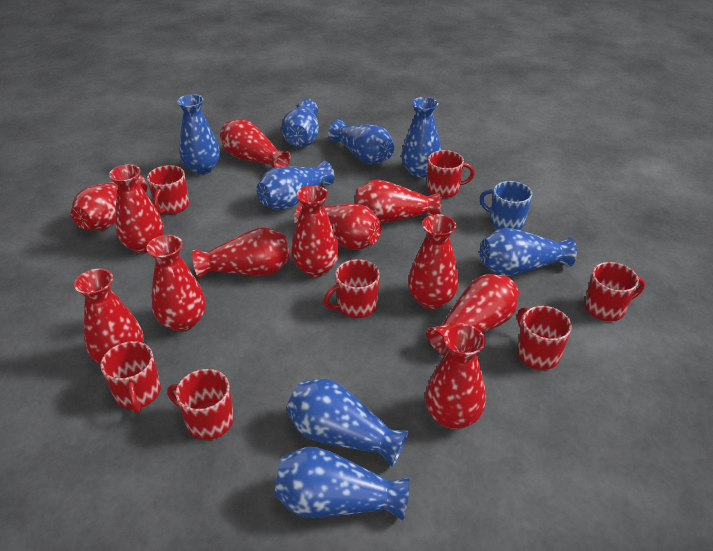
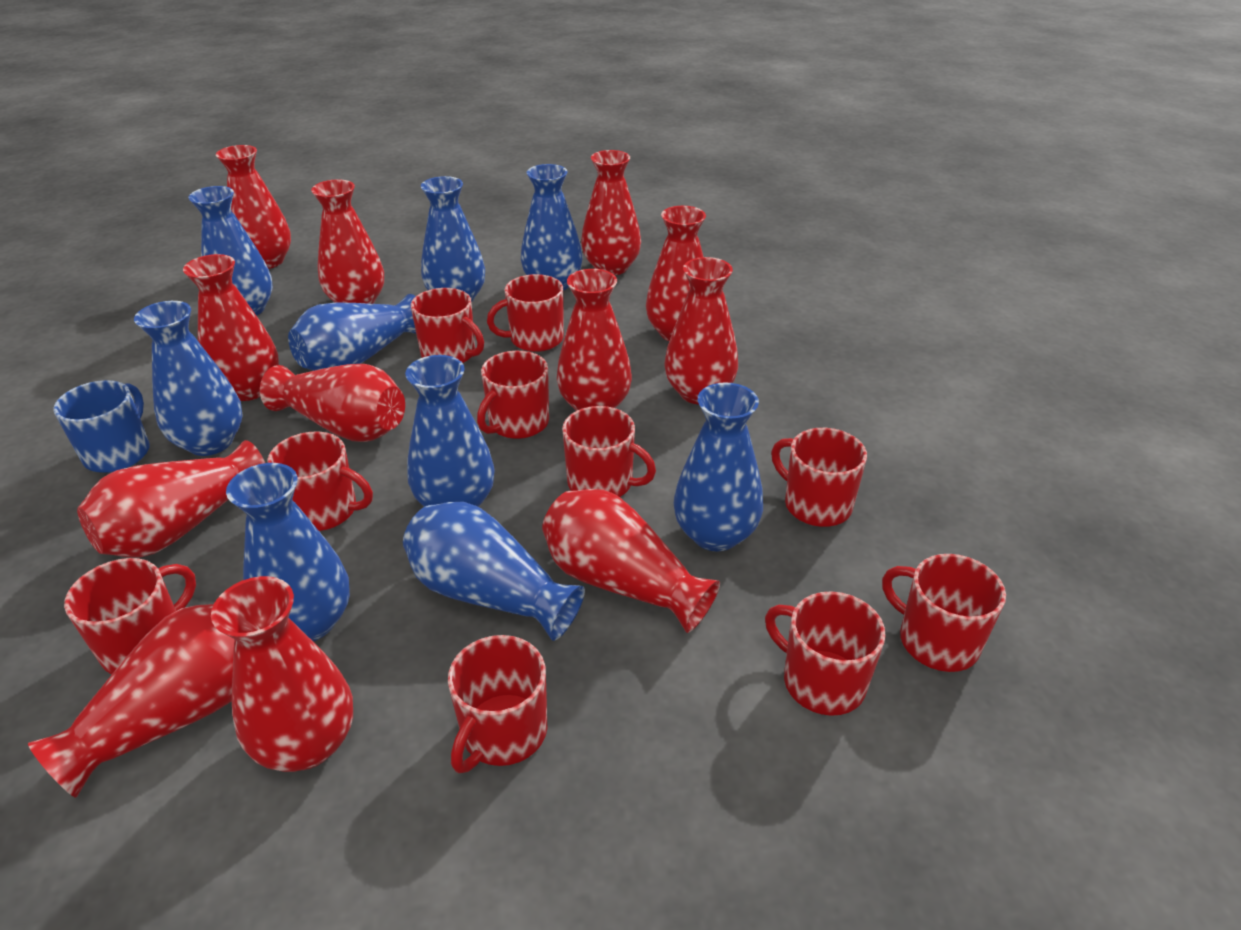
blue vase: [177,94,220,175] [256,161,335,210] [274,447,410,521] [281,99,319,147] [287,379,409,467] [328,120,394,165] [401,97,441,178] [480,228,577,276] = 8 -> [134,301,243,456] [189,186,273,316] [226,463,350,641] [288,294,416,371] [403,502,585,641] [405,355,495,507] [421,176,485,302] [521,164,583,291] [674,383,763,552] = 9
red mug: [100,341,161,413] [147,165,189,215] [167,369,234,440] [323,259,380,318] [427,150,475,198] [517,306,572,370] [584,262,645,321] = 7 -> [64,558,196,674] [267,431,373,531] [411,288,484,363] [448,635,547,773] [477,351,549,439] [487,274,564,352] [562,406,656,497] [765,591,886,716] [771,428,867,527] [882,554,1006,672] = 10

